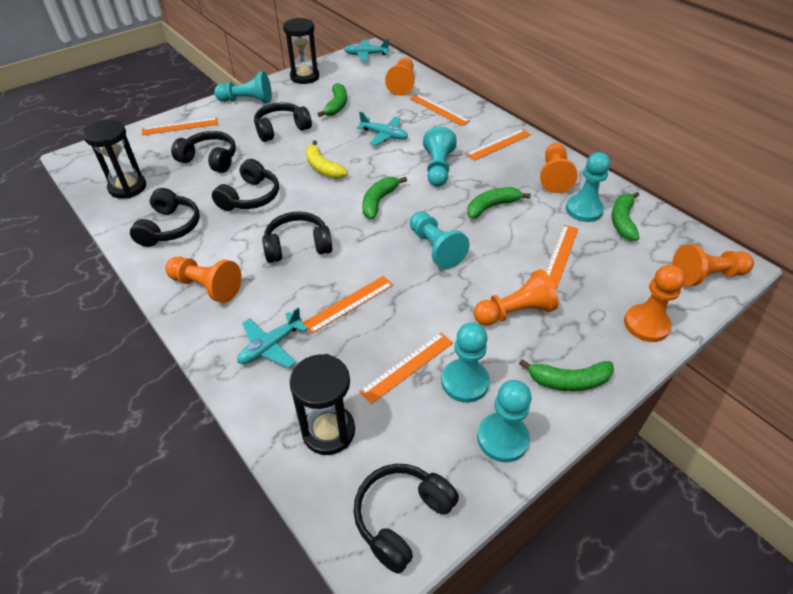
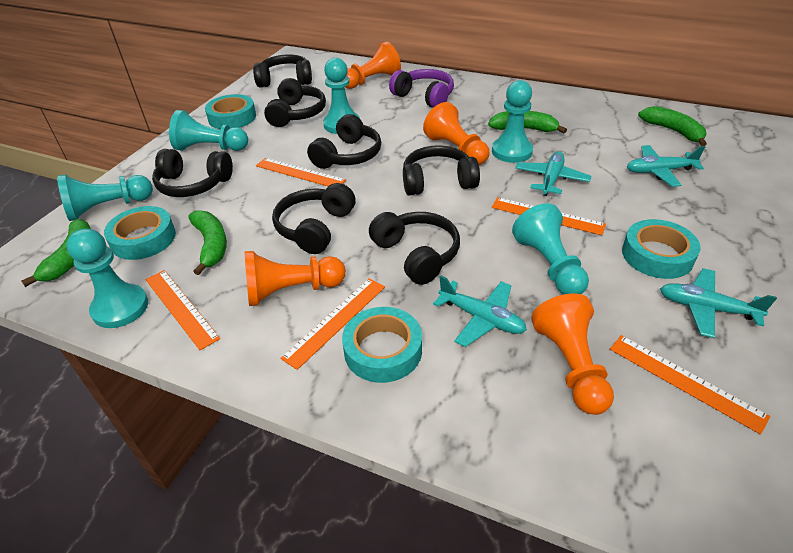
black headphones: [130,188,200,247] [171,131,236,173] [212,159,279,211] [254,102,312,142] [262,211,332,263] [354,464,459,574] = 6 -> [152,149,233,197] [253,55,312,87] [264,78,326,127] [272,183,356,254] [307,114,381,169] [369,212,460,285] [403,145,480,196] = 7
black hourglass: [83,120,146,199] [283,18,319,84] [290,354,355,455] = 3 -> none = 0
green banana: [318,83,347,117] [362,177,407,219] [467,187,531,219] [519,359,614,391] [612,192,639,241] = 5 -> [21,219,91,287] [188,210,227,275] [488,111,567,134] [638,106,707,146] = 4
orange pawn: [165,257,242,303] [385,58,415,96] [474,269,558,326] [540,143,577,193] [624,265,685,342] [672,244,754,286] = 6 -> [244,251,346,306] [345,42,401,89] [423,102,489,165] [531,294,614,415] = 4
orange ruler: [142,118,218,135] [303,276,393,334] [359,332,453,404] [410,94,470,126] [466,129,531,161] [545,225,578,289] = 6 -> [145,270,220,350] [256,158,346,186] [280,278,385,370] [491,197,606,235] [610,335,770,435] = 5
purple headphones: none = 0 -> [389,69,454,108] = 1
turquoise plane: [237,308,308,368] [344,39,389,61] [357,112,408,146] = 3 -> [433,276,527,347] [515,151,591,196] [627,145,705,187] [660,268,777,338] = 4
turquoise tape: none = 0 -> [104,206,176,260] [205,94,256,129] [342,307,422,383] [622,219,701,279] = 4
yellow banana: [306,140,348,179] = 1 -> none = 0

